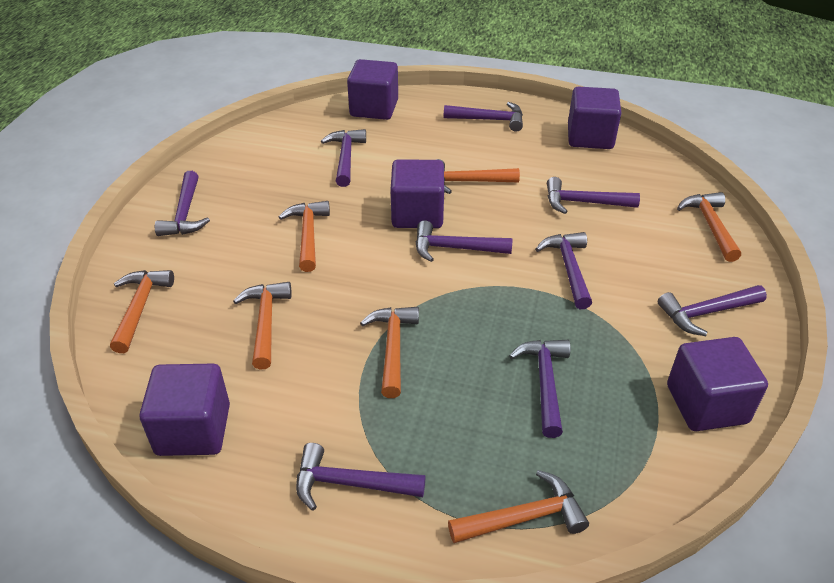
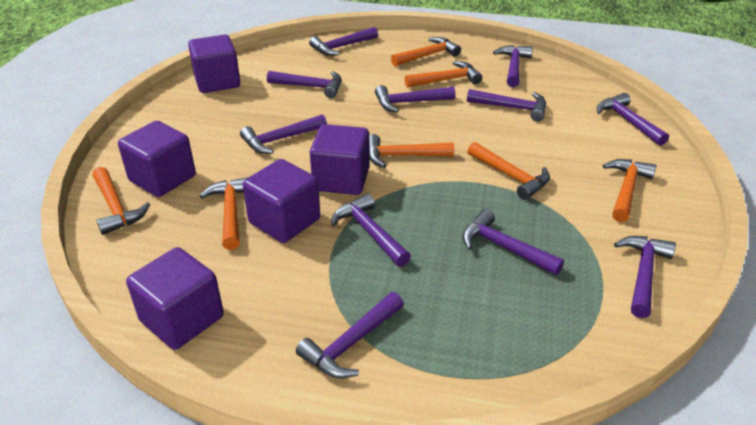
purple hammer: [155,171,210,236] [296,443,426,511] [321,129,366,187] [415,220,512,262] [444,102,523,132] [509,340,571,438] [535,232,592,309] [547,177,640,214] [658,285,767,336] = 9 -> [240,114,327,154] [267,71,342,98] [296,292,404,378] [309,27,378,56] [331,193,411,267] [375,85,455,113] [462,209,564,275] [467,89,546,122] [493,45,533,87] [597,93,669,146] [614,236,676,318] = 11

